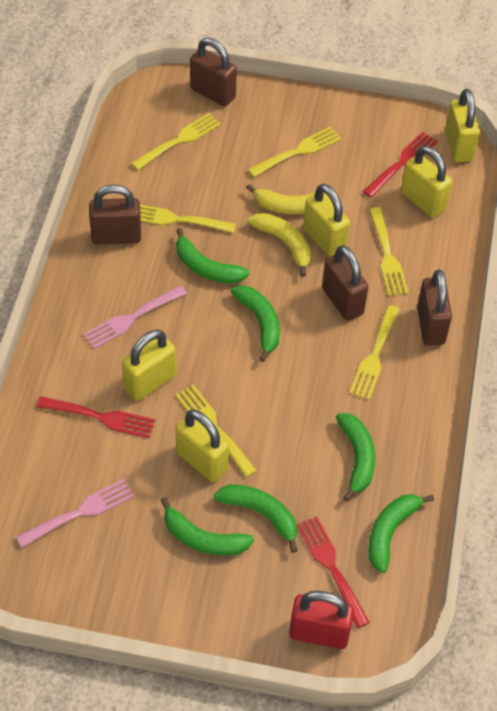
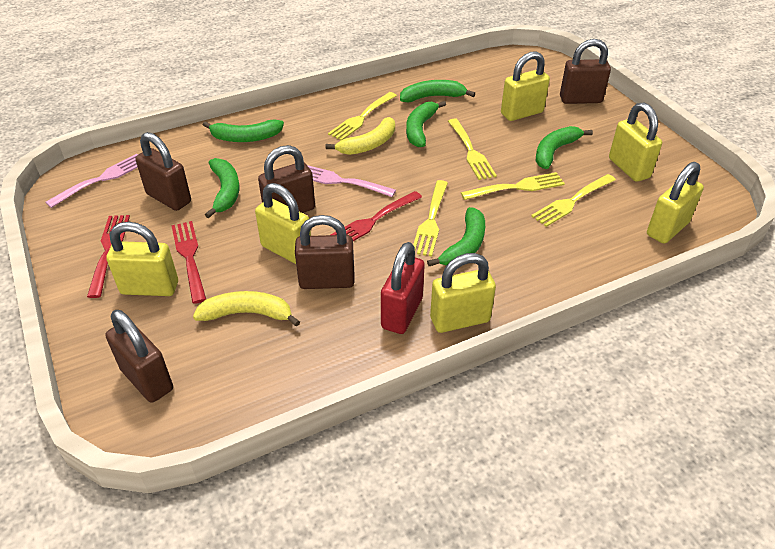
brown padlock: [89,184,141,245] [190,38,237,106] [322,245,368,321] [417,270,452,346] = 4 -> [106,310,173,403] [135,132,191,211] [258,145,315,213] [295,215,355,289] [560,39,611,104] = 5
yellow fork: [131,113,221,170] [140,205,236,233] [176,385,257,477] [248,126,341,177] [349,305,399,400] [369,207,409,296] = 6 -> [328,92,397,140] [413,180,448,256] [448,118,497,180] [461,172,565,200] [531,174,616,227] = 5
yellow padlock: [122,330,176,401] [176,409,230,482] [303,184,350,257] [401,146,452,218] [445,89,480,162] = 5 -> [106,222,178,296] [255,183,311,264] [430,253,496,333] [501,51,550,121] [609,103,662,182] [647,162,704,244] = 6

